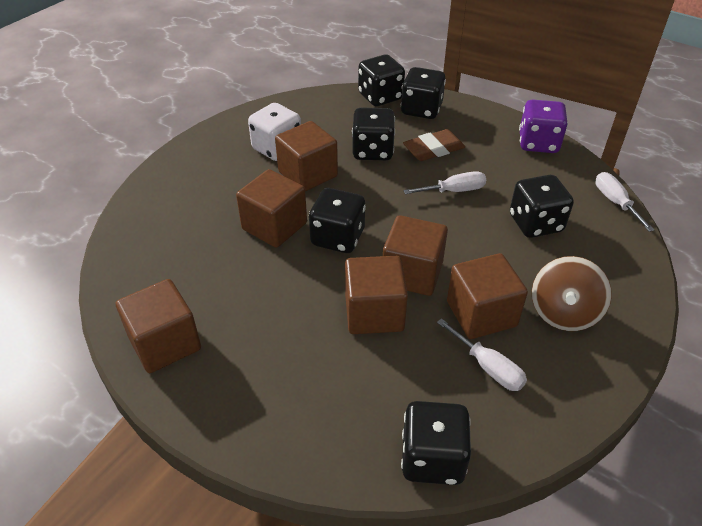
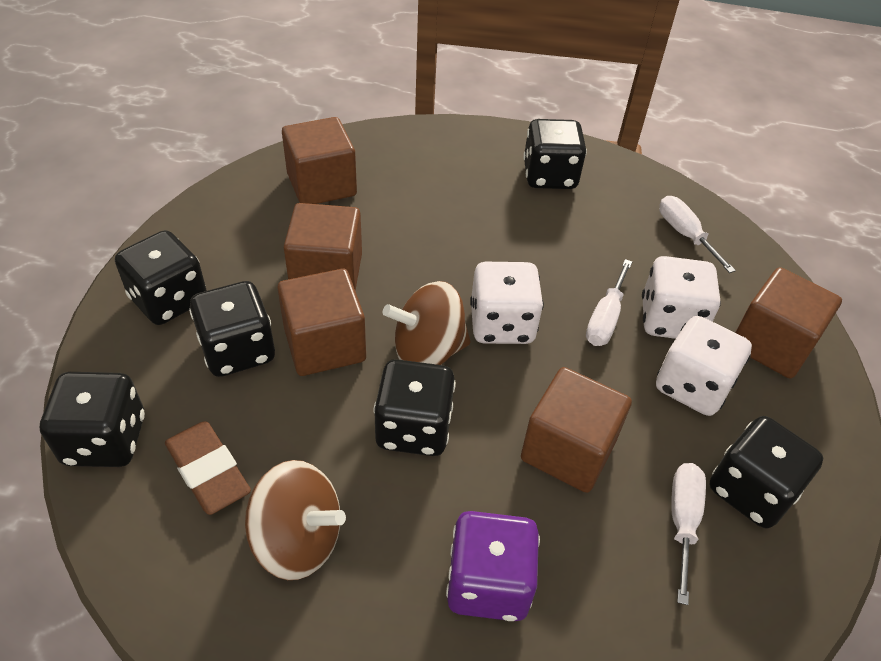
brown cube: [116,279,201,373] [236,169,307,248] [275,121,338,192] [345,256,408,334] [383,215,448,296] [447,253,528,339] = 6 -> [277,269,366,376] [282,117,357,204] [284,203,362,291] [521,367,632,493] [735,267,842,378] = 5
brown spinning top: [532,256,612,331] = 1 -> [245,460,346,580] [383,281,471,365] = 2
white dice: [248,103,301,161] = 1 -> [470,262,544,344] [642,256,721,339] [656,316,752,416] = 3

